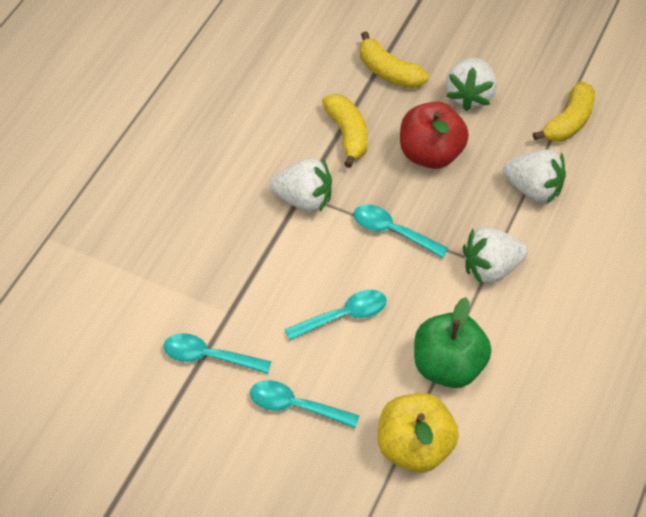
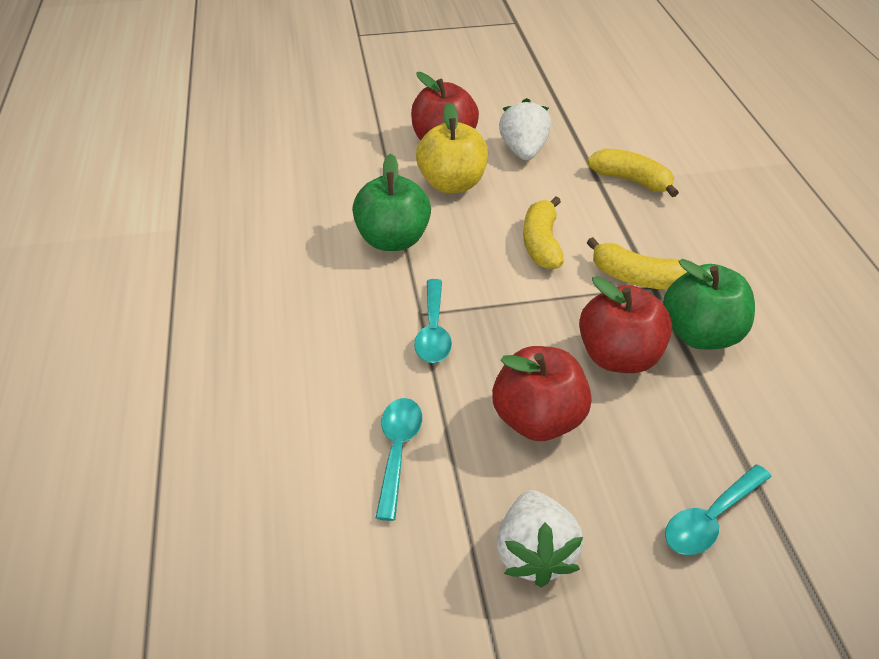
green apple: [414,297,492,388] = 1 -> [352,154,431,251] [663,259,755,349] = 2
red apple: [400,102,469,169] = 1 -> [411,72,479,140] [492,346,592,441] [579,276,672,373] = 3
turquoise spoon: [164,333,272,374] [250,380,359,428] [285,290,387,340] [353,204,449,258] = 4 -> [376,398,422,521] [414,279,452,363] [665,464,772,555] = 3
white strawberry: [270,158,332,212] [446,58,497,111] [463,227,528,284] [503,149,566,204] = 4 -> [497,490,584,587] [499,98,551,160] = 2

